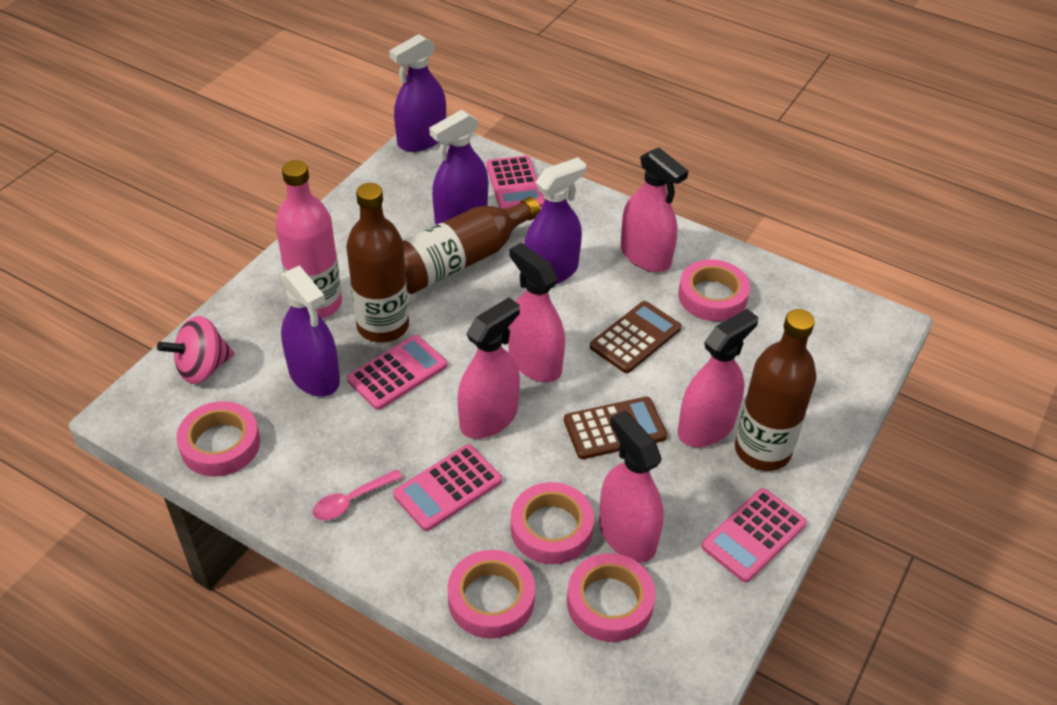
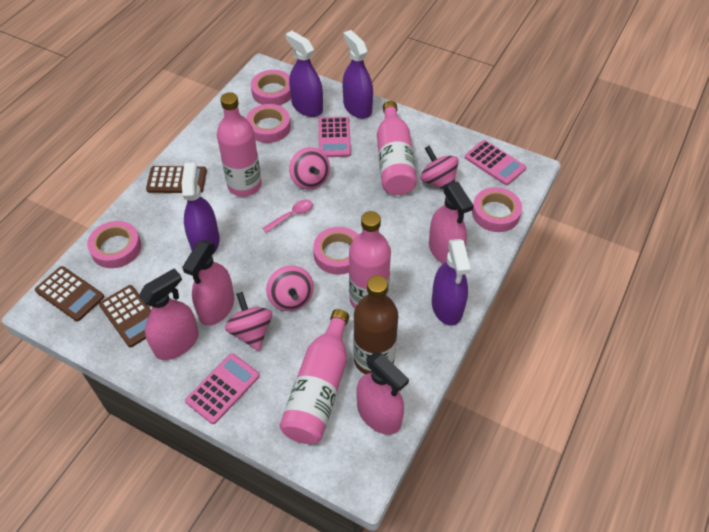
brown bottle: [346,183,409,343] [403,197,541,294] [735,309,817,471] = 3 -> [354,275,398,374] = 1
brown calculator: [564,397,667,459] [590,301,681,373] = 2 -> [35,266,104,321] [99,285,151,347] [146,166,207,193] = 3
pink bottle: [275,160,342,318] = 1 -> [217,92,262,197] [279,309,349,444] [349,211,391,309] [377,101,417,195] = 4
pink calculator: [347,335,447,410] [393,444,502,531] [487,156,545,209] [701,488,807,582] = 4 -> [185,353,260,424] [318,117,351,157] [465,140,526,185] = 3
pink spinning top: [157,316,234,384] = 1 -> [225,292,272,351] [266,265,314,311] [289,147,330,190] [421,146,459,190] = 4
pink spray bottle: [458,297,520,439] [508,243,565,382] [599,411,664,562] [621,148,688,272] [678,309,758,447] = 5 -> [139,269,199,360] [182,240,234,326] [356,352,409,435] [429,182,474,264] = 4

